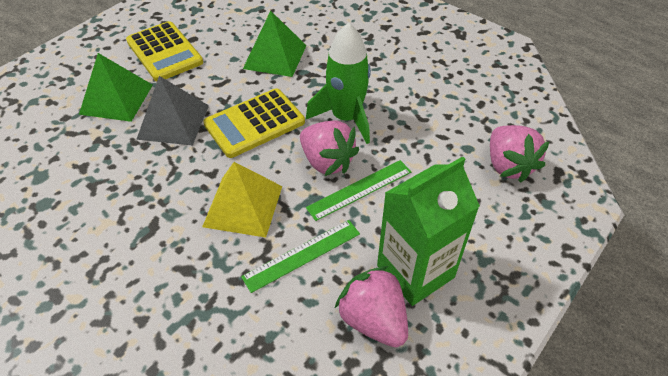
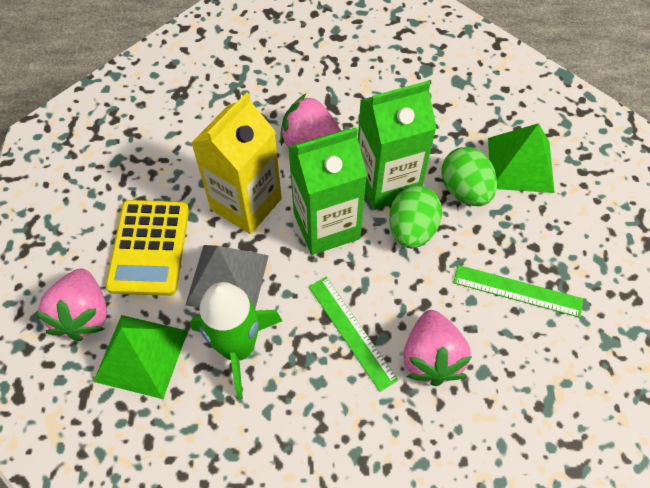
green carton: [377,156,480,306] = 1 -> [288,127,367,255] [358,81,437,210] = 2
green egg: none = 0 -> [389,185,442,248] [442,147,497,206] = 2
yellow calculator: [126,21,203,81] [203,88,305,158] = 2 -> [105,200,189,296] = 1
yellow carton: none = 0 -> [191,92,282,234] = 1
yellow pyramid: [202,162,282,237] = 1 -> none = 0

